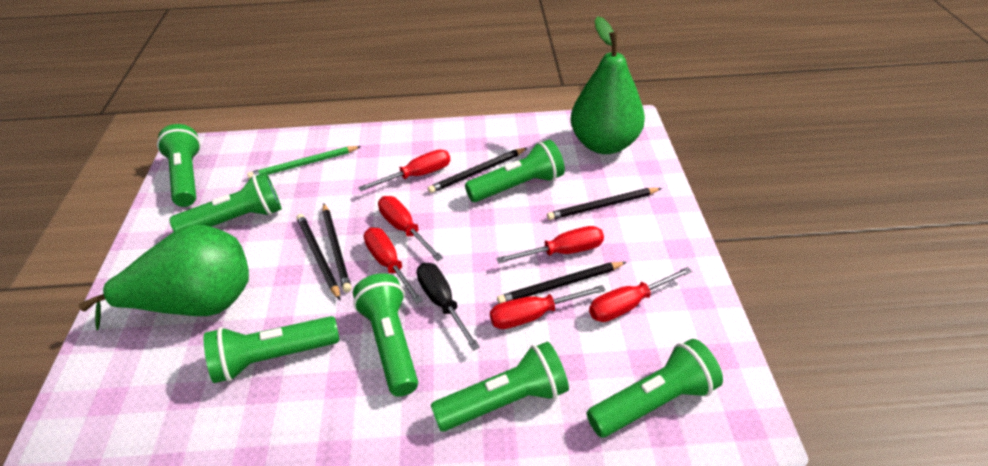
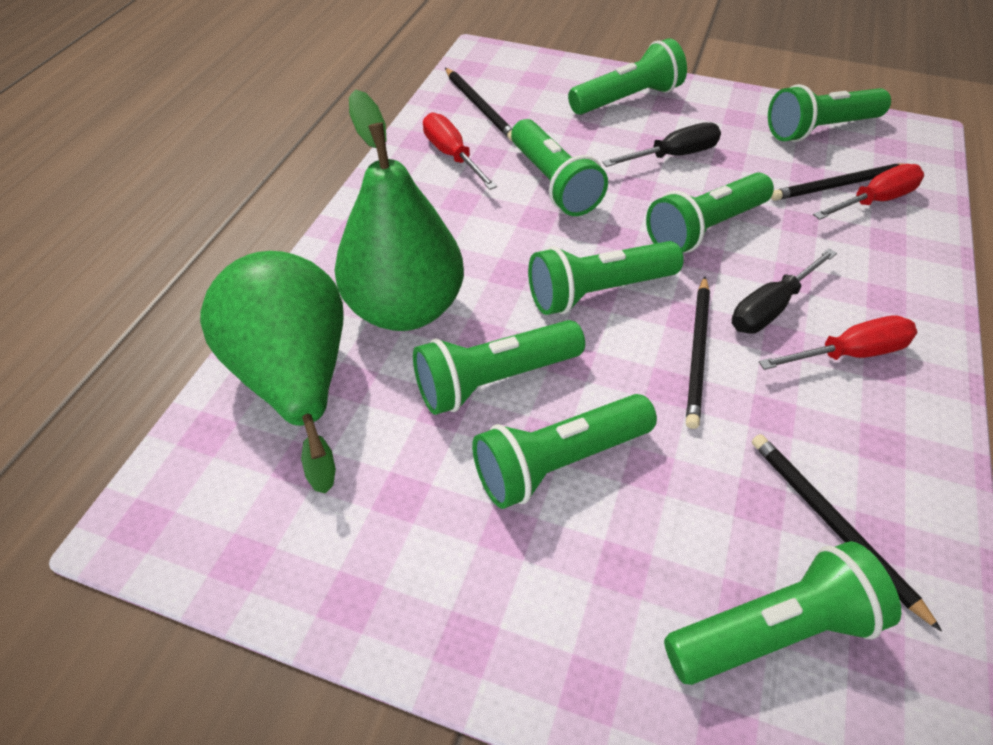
black pencil: [297,214,340,300] [322,203,352,293] [428,148,527,193] [497,262,626,304] [547,188,662,220] = 5 -> [445,68,513,141] [686,276,710,429] [752,434,942,632] [771,163,902,201] = 4
black screwdriver: [417,263,480,351] = 1 -> [602,123,721,167] [732,249,837,334] = 2
green flashlight: [157,124,201,207] [169,172,282,232] [204,316,339,383] [353,273,418,397] [431,341,569,431] [465,140,565,202] [587,339,723,437] = 7 -> [413,320,585,415] [472,394,657,509] [511,119,608,216] [528,241,684,315] [568,38,687,115] [646,172,774,253] [664,541,901,685] [768,84,891,142] = 8
green pencil: [247,146,361,179] = 1 -> none = 0
red screwdriver: [358,149,450,191] [364,228,423,304] [378,196,443,261] [490,285,606,329] [496,226,604,264] [589,267,692,322] = 6 -> [423,113,497,190] [759,316,917,370] [813,164,924,220] = 3

